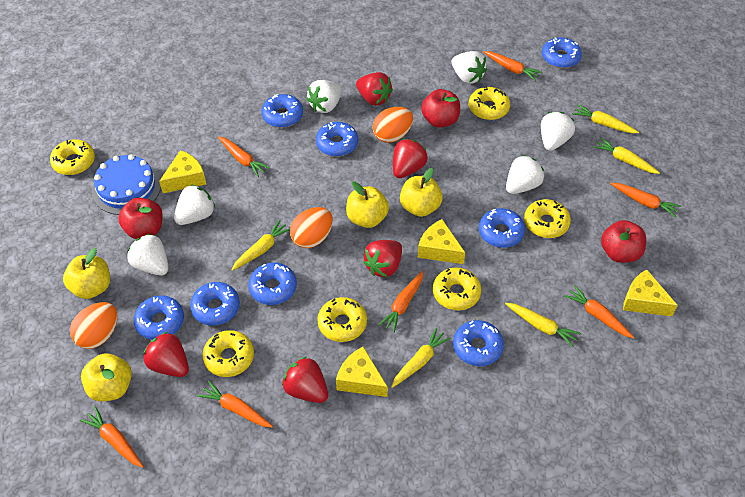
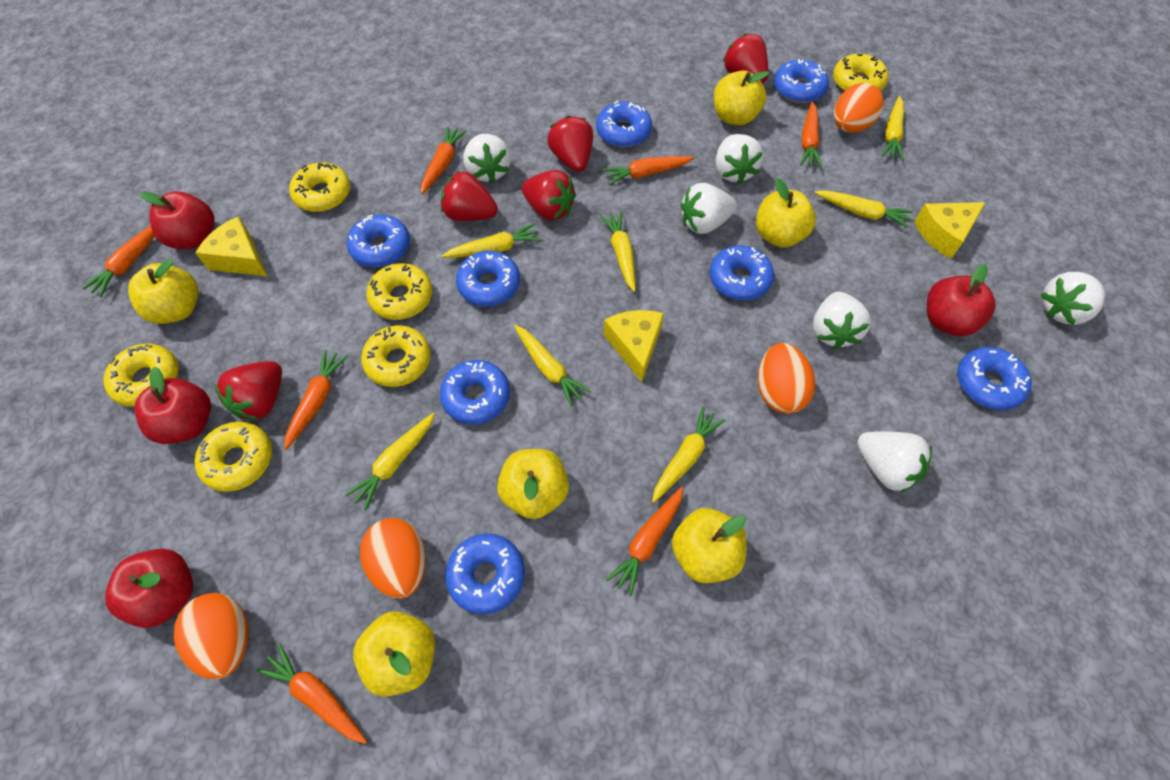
blue cake: [92,154,161,215] = 1 -> none = 0
orange egg: [70,302,117,349] [290,207,333,248] [373,107,413,143] = 3 -> [174,593,249,679] [360,518,426,598] [758,343,815,414] [834,83,884,133] = 4
red apple: [118,198,163,239] [421,89,460,128] [601,220,646,263] = 3 -> [105,548,193,628] [134,367,211,444] [140,191,215,249] [927,264,996,336] = 4
yellow apple: [63,248,110,299] [81,353,132,401] [346,182,389,228] [400,168,443,217] = 4 -> [128,259,199,324] [353,611,435,696] [497,449,569,519] [672,508,747,583] [714,71,769,125] [756,178,816,248] = 6
yellow carrot: [232,220,290,271] [391,328,451,388] [505,303,581,347] [572,104,639,133] [593,137,660,174] = 5 -> [345,413,435,510] [442,223,541,258] [514,325,591,407] [600,211,636,292] [652,406,726,503] [815,190,913,228] [882,96,904,161] = 7
yellow cheese: [159,150,206,193] [336,346,388,397] [418,219,465,264] [623,270,678,316] = 4 -> [196,216,267,276] [603,310,664,382] [914,202,986,259] = 3

